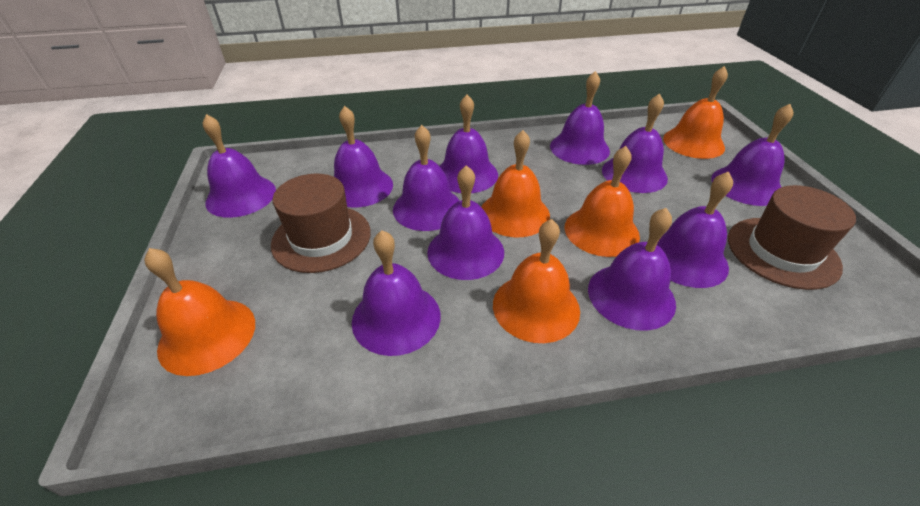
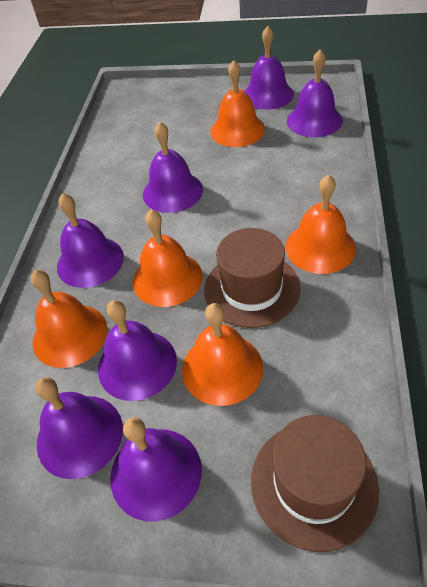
purple bell: [203,114,276,218] [334,106,393,207] [352,230,441,356] [393,125,460,231] [427,165,504,280] [440,95,498,193] [550,71,610,165] [588,208,676,331] [602,94,668,193] [657,171,733,288] [711,104,794,206] = 11 -> [35,377,123,479] [57,193,124,288] [98,300,177,401] [110,417,202,522] [143,121,203,213] [245,26,294,110] [287,49,343,137] = 7

